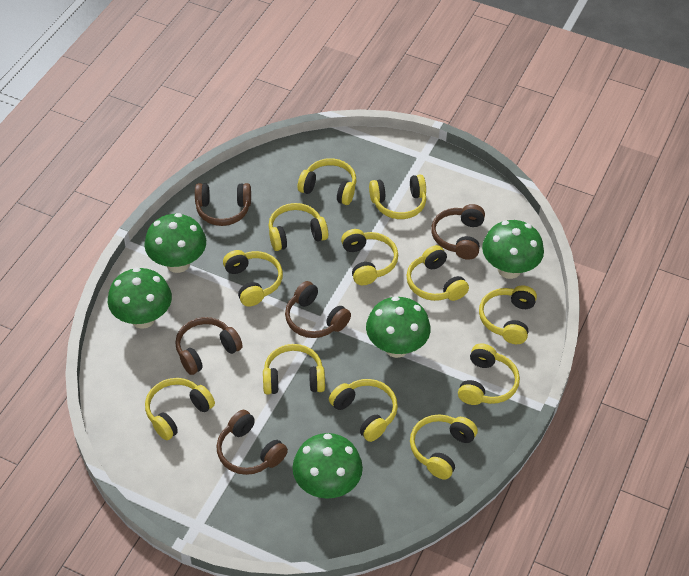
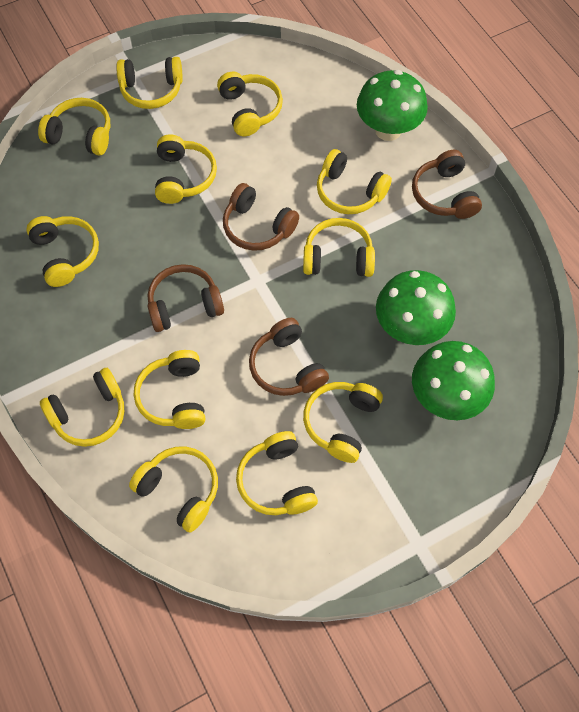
brown headphones: [175,317,243,375] [195,183,251,226] [217,410,288,475] [285,281,351,338] [431,204,485,260] = 5 -> [148,264,224,332] [223,183,299,251] [249,318,329,396] [412,150,482,219] = 4
green mushroom: [108,267,172,329] [144,213,206,273] [292,433,363,499] [366,296,431,358] [482,220,544,279] = 5 -> [357,70,428,141] [376,270,456,345] [412,341,495,420] = 3

